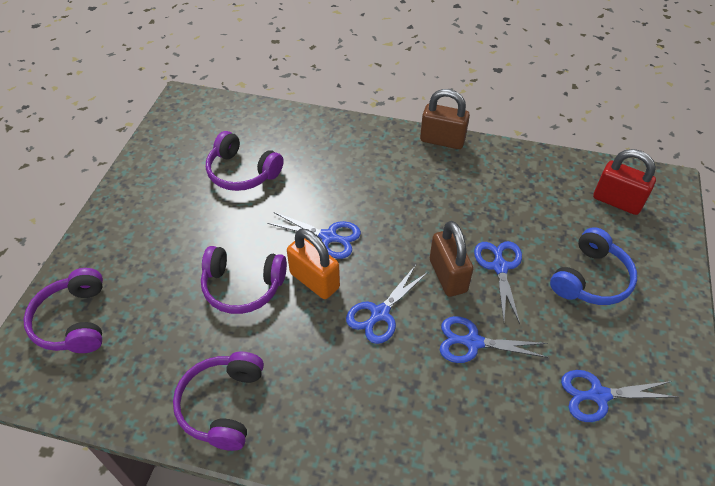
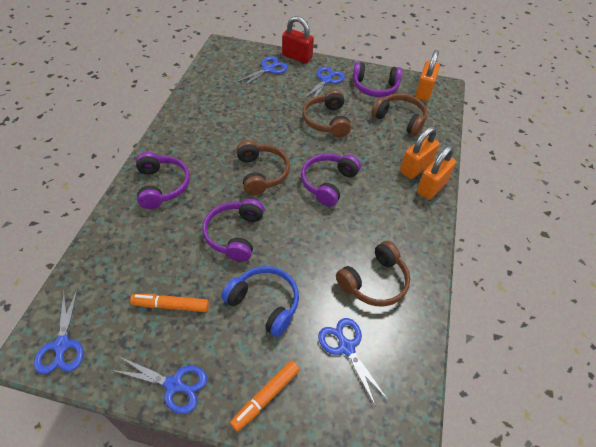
brown headphones: none = 0 -> [236,140,290,195] [302,89,351,137] [336,241,410,306] [371,94,428,136] = 4
brown padlock: [420,89,470,149] [430,221,473,297] = 2 -> none = 0
orange marker: none = 0 -> [130,294,209,312] [230,361,300,432] = 2
orange padlock: [287,229,340,299] = 1 -> [400,126,439,179] [415,50,440,101] [417,145,456,200] = 3

